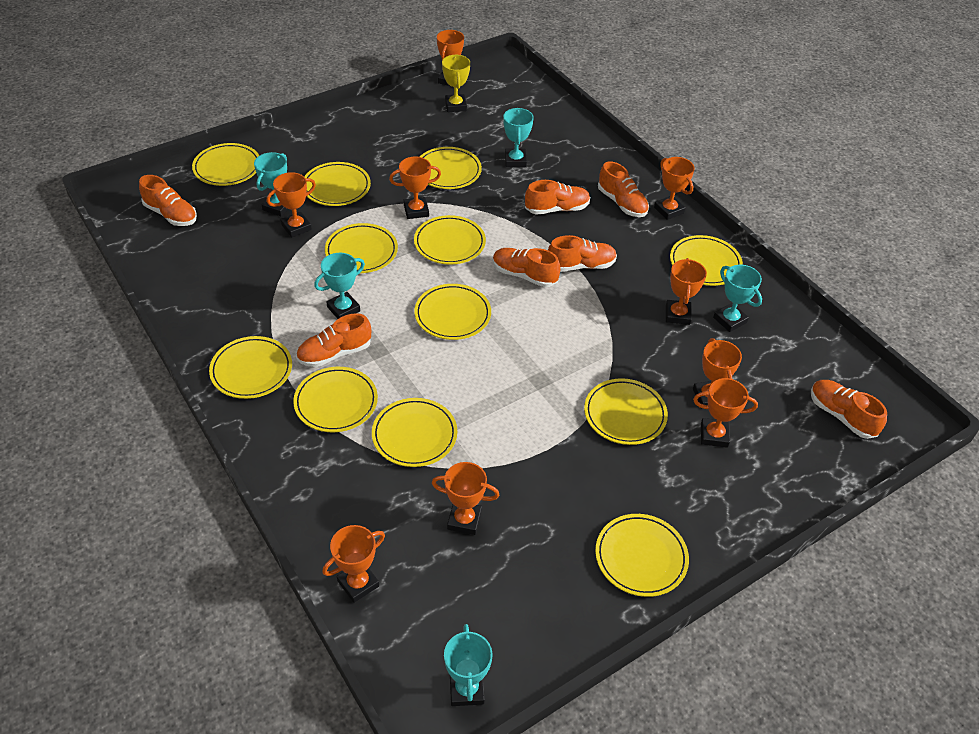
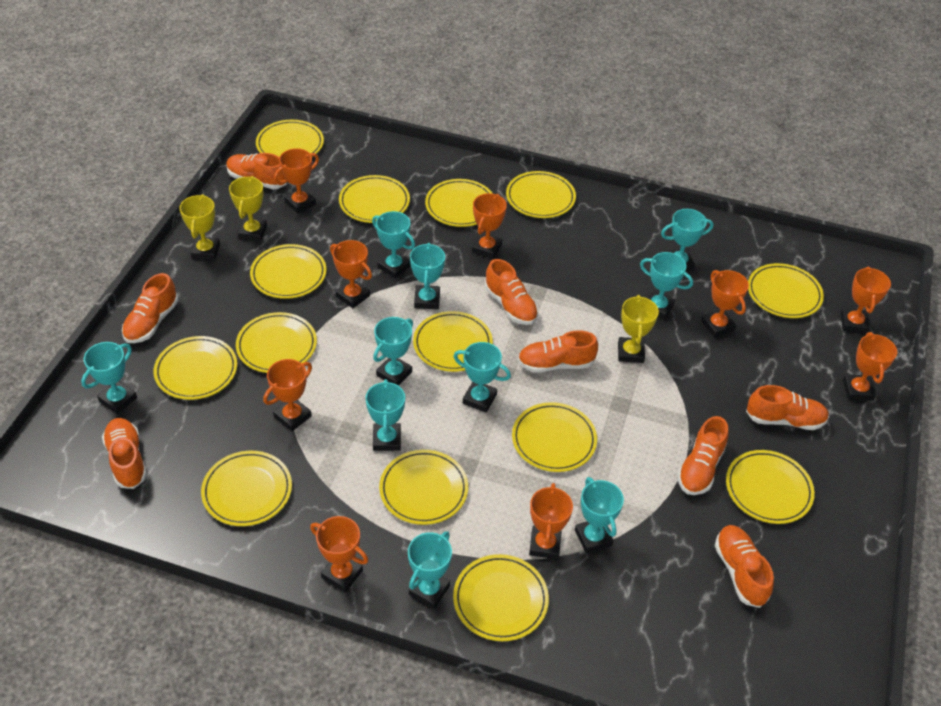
orange shoe: [139,175,197,226] [296,313,371,367] [493,248,561,287] [525,180,590,215] [548,235,617,272] [598,161,649,217] [811,380,887,439] = 7 -> [102,418,147,489] [122,273,178,343] [226,153,287,189] [485,259,538,325] [518,330,598,373] [677,416,728,495] [715,525,774,608] [746,385,829,430] = 8
turquoise trophy: [254,152,288,216] [314,253,365,319] [444,624,493,706] [503,108,534,167] [713,265,762,332] = 5 -> [81,342,137,414] [365,379,405,451] [372,211,415,278] [373,317,413,386] [408,531,452,609] [410,243,445,309] [454,342,511,412] [575,477,624,554] [640,252,693,320] [661,209,713,271] = 10
yellow plate: [192,143,259,186] [209,336,292,399] [293,367,378,432] [304,162,371,206] [325,223,398,273] [372,398,457,467] [414,215,486,265] [414,284,491,340] [420,147,482,189] [584,378,668,445] [595,514,689,597] [670,235,743,286] = 12 -> [154,336,237,400] [201,451,292,526] [236,312,317,373] [250,244,327,299] [256,120,324,157] [339,175,410,223] [379,450,468,525] [413,311,493,372] [425,179,493,227] [453,554,549,641] [506,171,576,218] [512,402,597,472] [726,450,815,524] [748,263,824,318] = 14
yellow trophy: [442,55,470,112] = 1 -> [179,194,220,260] [229,176,267,241] [618,295,659,363] = 3

